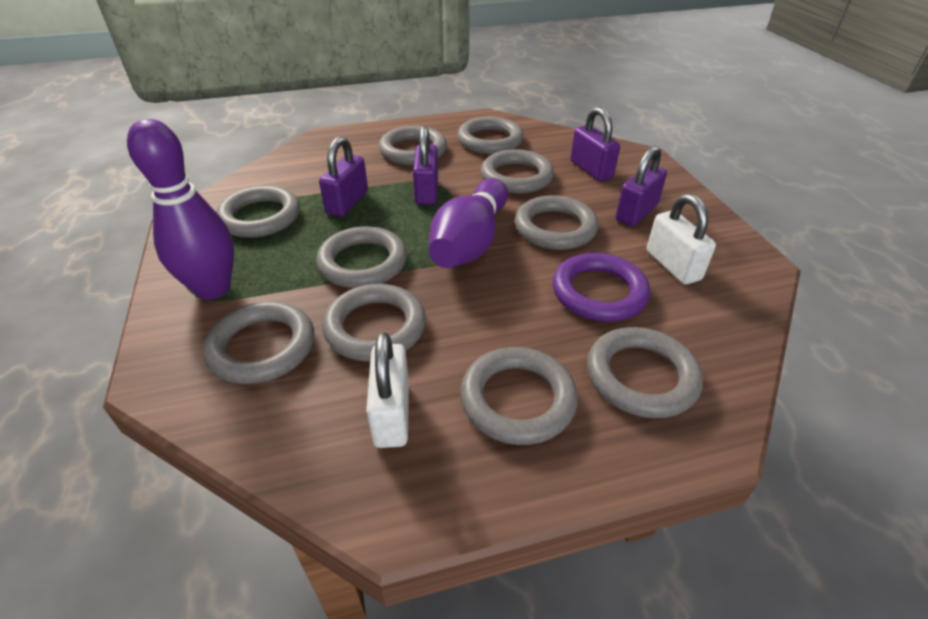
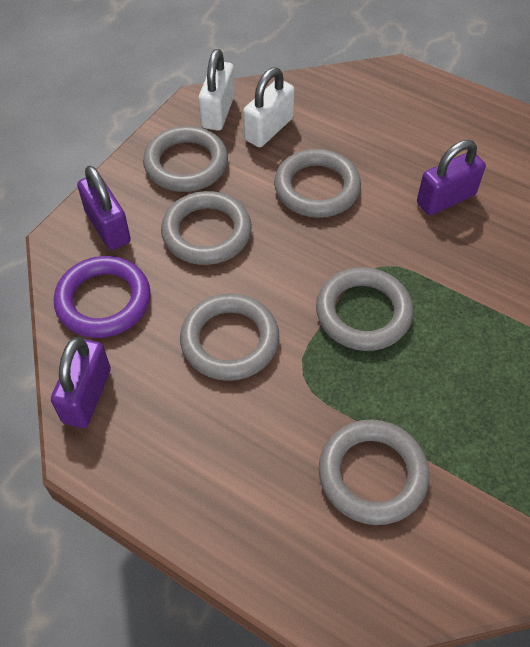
grey ring: [203,301,314,384] [216,185,300,238] [316,226,407,288] [322,284,426,361] [379,126,447,165] [458,117,524,154] [460,347,578,445] [481,149,554,194] [515,195,599,250] [587,327,703,418] = 10 -> [143,126,228,192] [161,191,252,265] [180,293,279,381] [274,149,361,218] [316,267,413,351] [319,420,429,525] = 6
purple bowling pin: [127,119,234,300] [429,178,508,268] = 2 -> none = 0
purple padlock: [319,136,368,217] [413,126,438,205] [571,107,620,181] [616,146,667,226] = 4 -> [51,337,111,428] [77,166,131,250] [417,140,486,215] = 3

